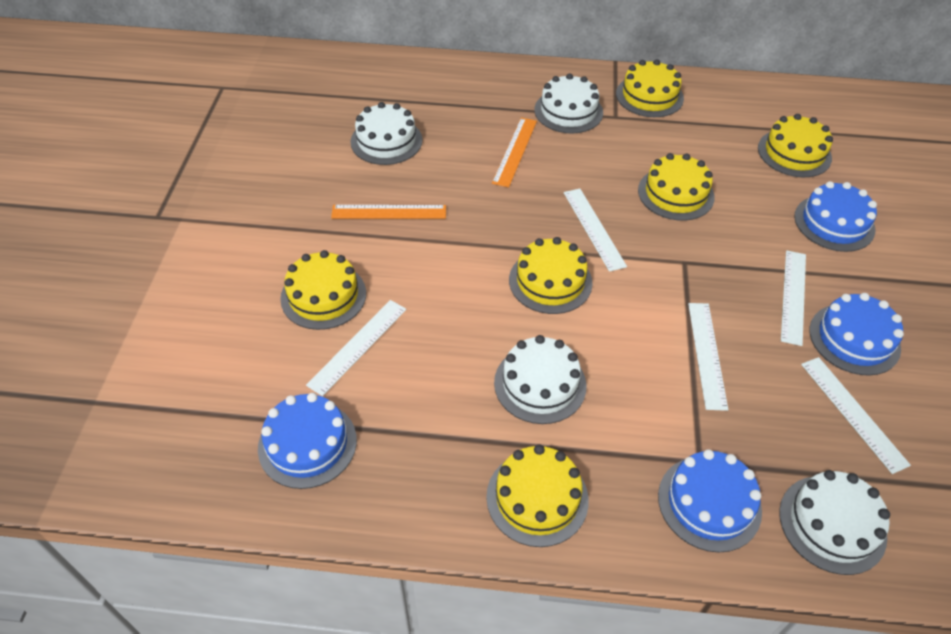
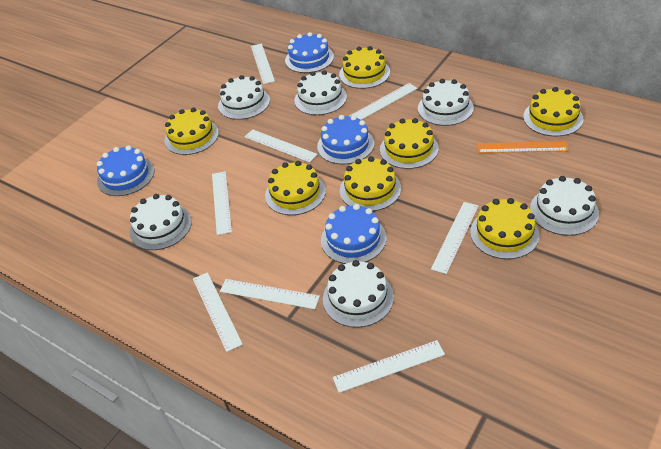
orange ruler: [331,205,446,219] [492,117,537,187] = 2 -> [477,141,568,153] = 1
white cake: [350,102,422,165] [494,335,586,424] [534,73,603,134] [779,470,890,575] = 4 -> [130,194,192,250] [218,75,270,120] [294,70,347,115] [323,260,394,328] [418,79,474,126] [530,176,599,236] = 6
white ruler: [306,300,406,396] [564,189,627,272] [688,303,728,411] [781,250,806,346] [801,357,911,474] = 5 -> [193,272,243,352] [212,171,232,235] [220,279,320,309] [245,129,318,163] [251,44,275,84] [333,340,445,393] [349,83,417,120] [431,202,478,274] = 8
yellow cake: [280,250,366,330] [486,444,589,547] [509,237,593,314] [616,59,684,117] [638,153,715,221] [758,114,833,177] = 6 -> [165,107,219,155] [265,161,326,215] [339,46,390,89] [340,156,401,211] [380,118,439,169] [470,198,539,259] [523,87,583,137] = 7

